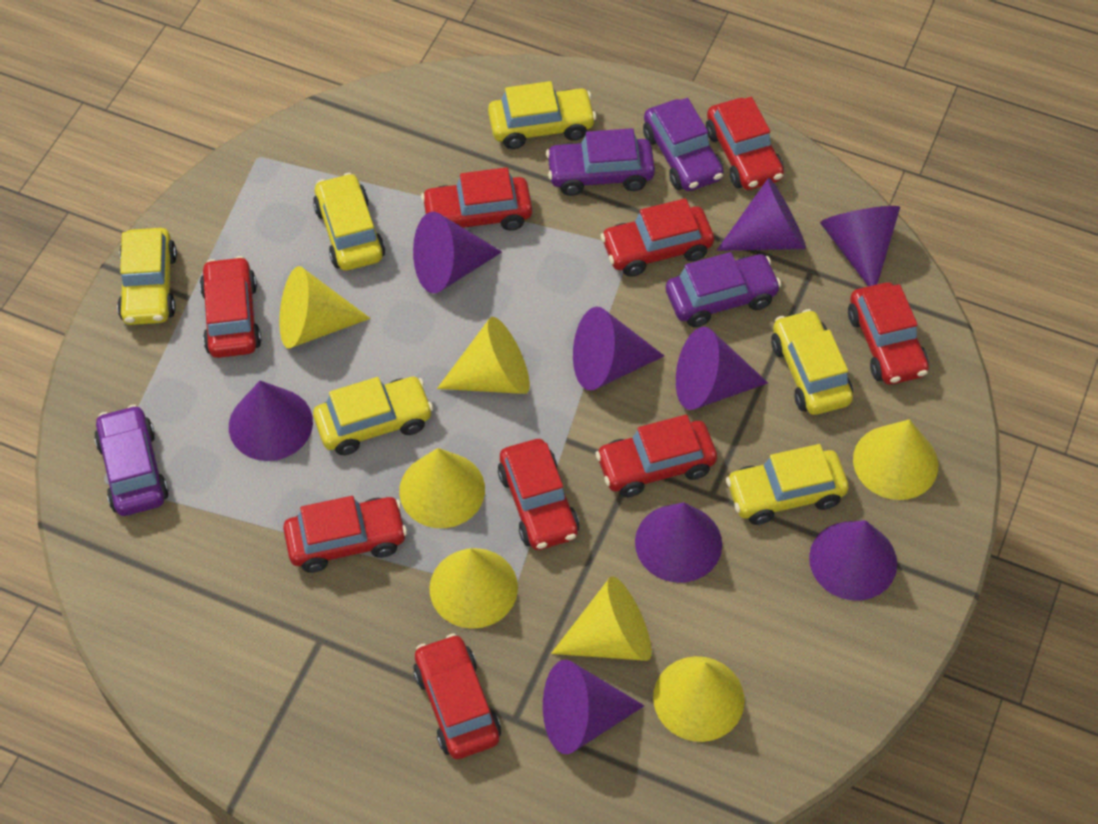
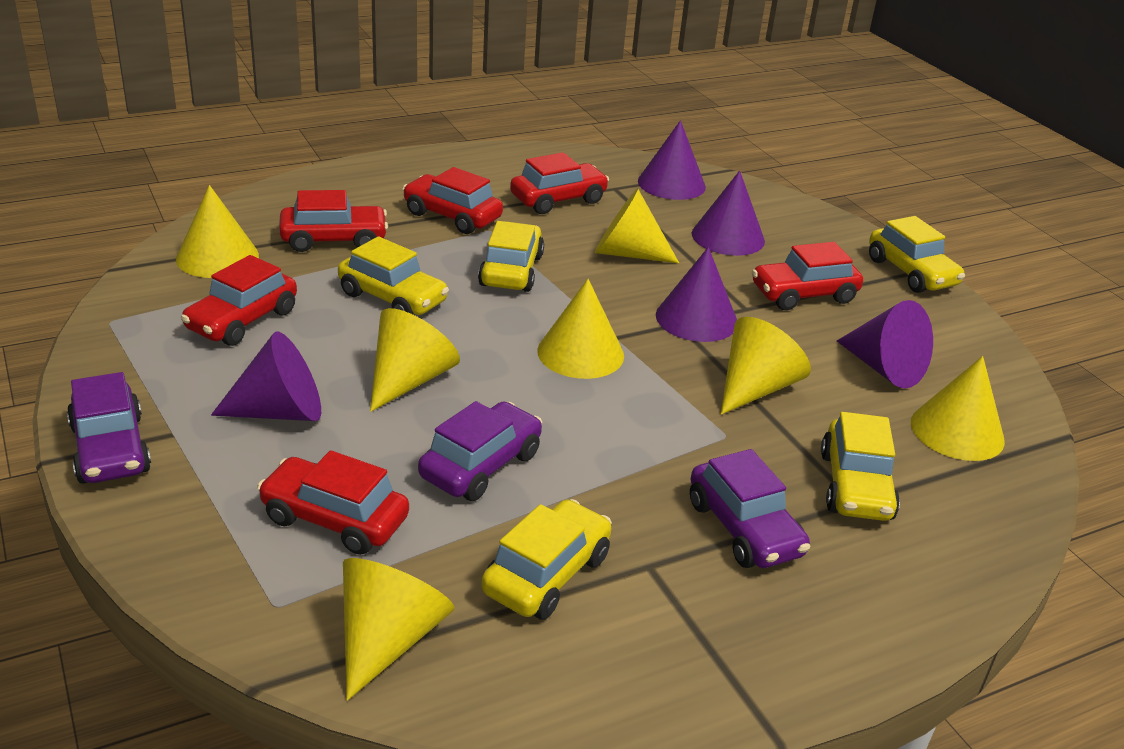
purple car: [94,404,169,516] [546,128,655,196] [643,98,723,191] [666,252,781,327] = 4 -> [67,372,151,484] [418,401,542,501] [690,449,810,568] = 3
purple cone: [229,380,313,461] [413,212,502,293] [543,660,644,754] [573,307,664,391] [635,502,722,583] [676,327,768,410] [717,177,806,251] [809,520,897,600] [820,206,900,286] = 9 -> [211,332,321,421] [638,120,706,200] [656,247,737,342] [692,171,765,256] [837,300,933,389] = 5
red car: [200,256,261,358] [283,496,407,573] [413,633,501,759] [421,167,532,231] [498,439,579,550] [595,415,717,497] [600,198,714,277] [706,97,784,190] [848,282,929,385] = 9 -> [181,255,297,346] [257,450,409,555] [279,190,388,252] [402,167,503,234] [510,152,609,214] [752,242,863,310] = 6
yellow car: [117,228,177,325] [313,173,385,271] [313,377,433,455] [488,81,596,149] [726,444,849,525] [771,309,853,415] = 6 -> [338,236,449,315] [478,221,544,292] [481,499,612,620] [821,412,900,521] [869,216,965,293] = 5

